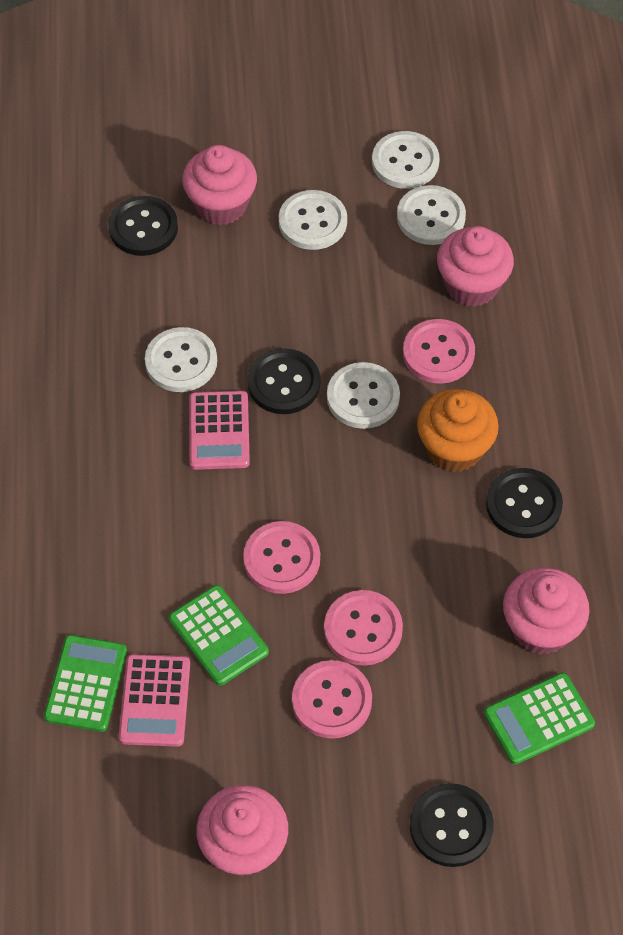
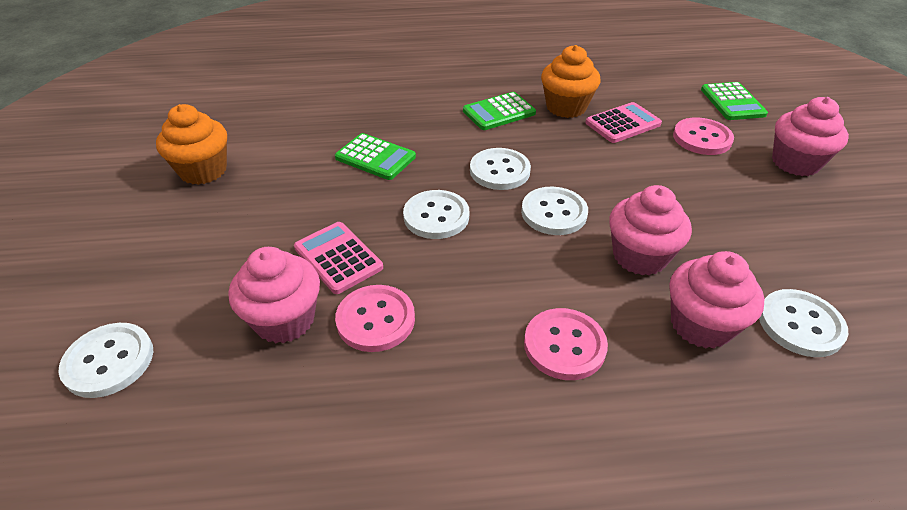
black button: [108,196,178,256] [248,348,320,414] [410,783,494,867] [486,468,563,538] = 4 -> none = 0
orange cupcake: [417,389,499,472] = 1 -> [156,104,227,185] [541,45,601,118] = 2
pink button: [243,521,320,594] [292,660,372,739] [324,590,403,666] [403,319,475,384] = 4 -> [335,285,415,352] [524,308,608,380] [673,118,734,155] = 3

